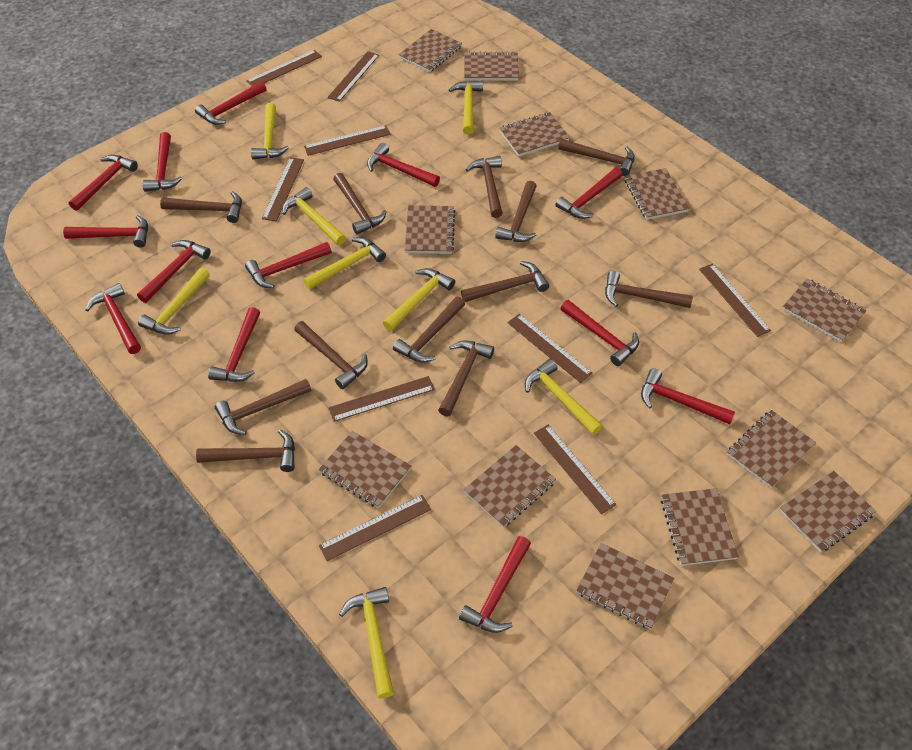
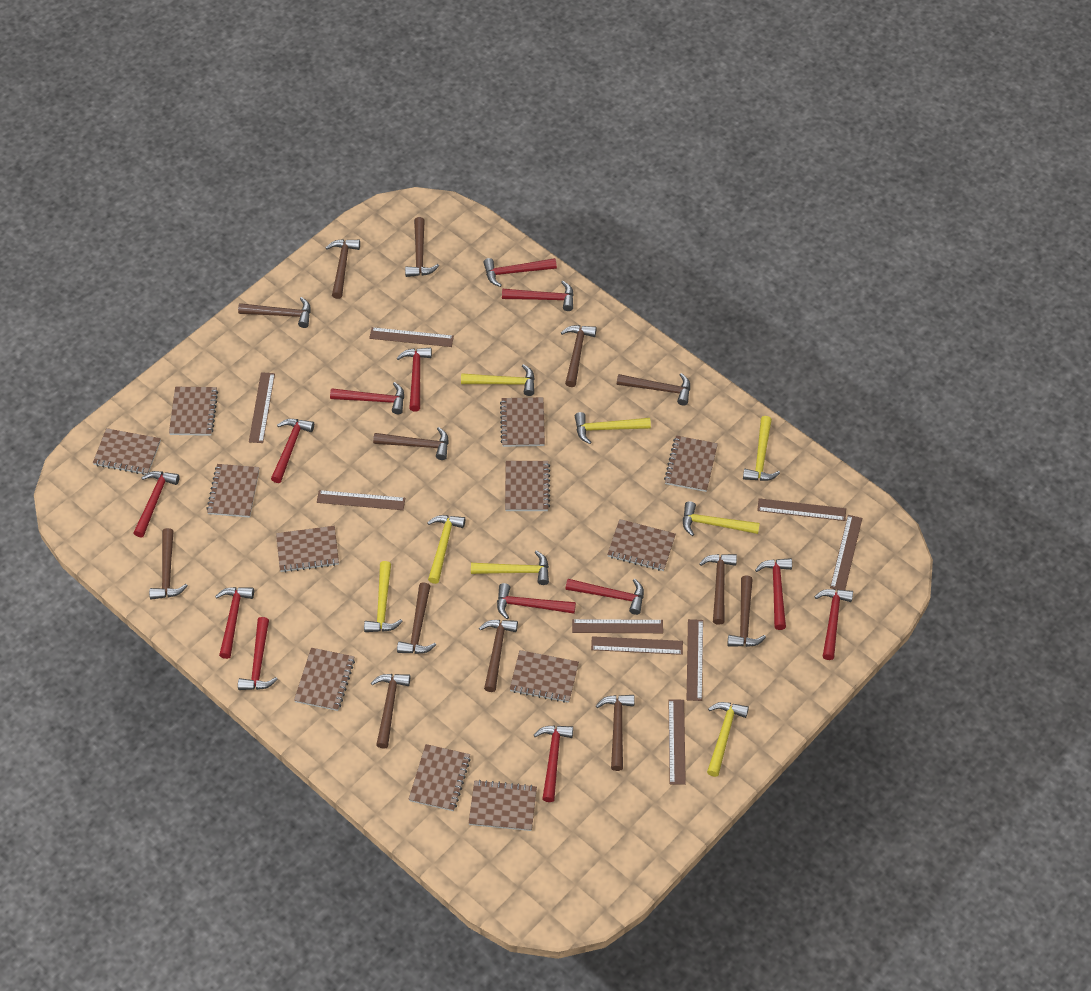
brown hammer: [160,191,242,223] [196,430,295,472] [215,379,311,435] [294,321,368,389] [333,173,387,234] [393,296,465,363] [438,340,494,417] [461,261,549,302] [466,156,503,218] [495,181,537,242] [558,139,635,176] [605,271,693,308] = 12 -> [149,528,188,600] [238,297,311,328] [326,239,360,299] [371,674,410,749] [373,427,449,460] [397,582,436,654] [405,217,439,277] [479,620,518,692] [561,325,597,387] [596,695,635,771] [617,373,690,406] [699,554,737,625] [727,575,766,647] = 13

